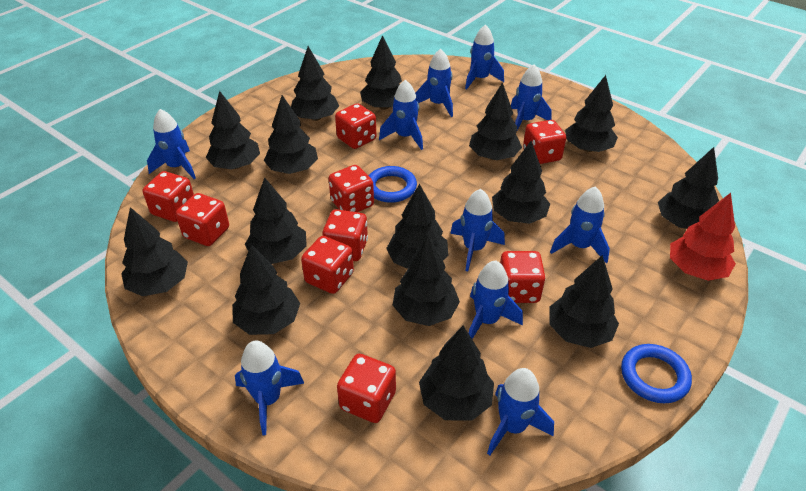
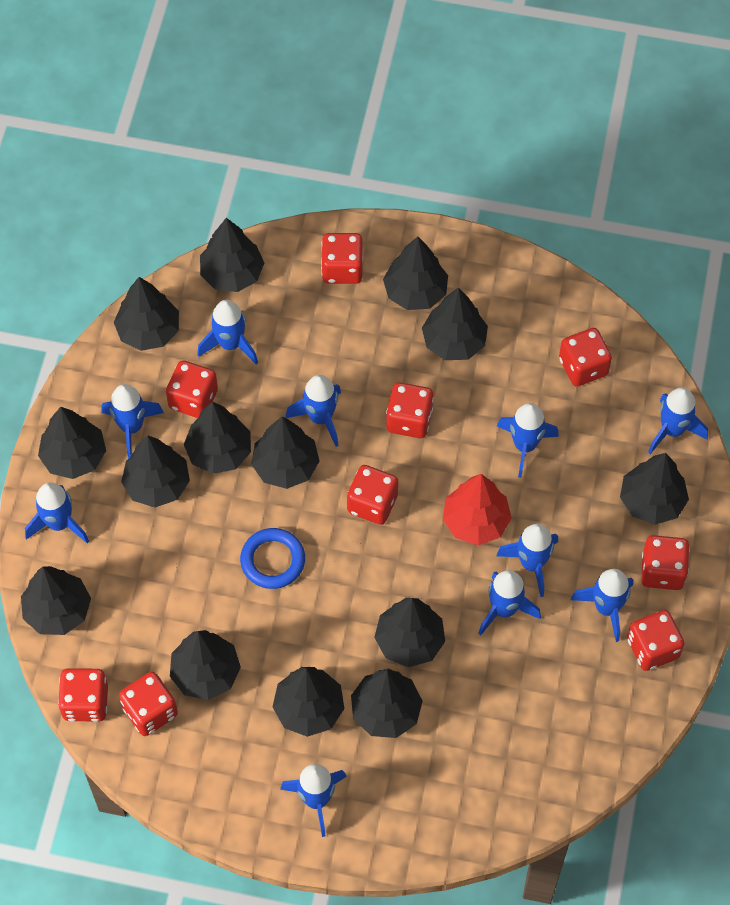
black tree: [121,207,188,296] [206,91,260,169] [232,244,300,335] [245,177,307,264] [264,95,318,174] [291,46,339,121] [360,35,402,110] [386,184,449,269] [392,235,460,326] [419,326,494,421] [469,82,522,160] [492,141,550,224] [549,255,619,348] [565,75,618,152] [658,147,719,229] = 15 -> [21,566,91,635] [38,407,106,479] [114,277,179,351] [121,435,190,507] [170,630,241,700] [184,402,251,474] [200,218,264,292] [251,417,320,489] [273,667,344,737] [351,669,423,738] [374,598,445,667] [383,237,448,310] [422,288,488,360] [620,453,689,525] = 14
blue ring: [368,166,417,203] [621,344,692,403] = 2 -> [240,528,305,589] = 1

